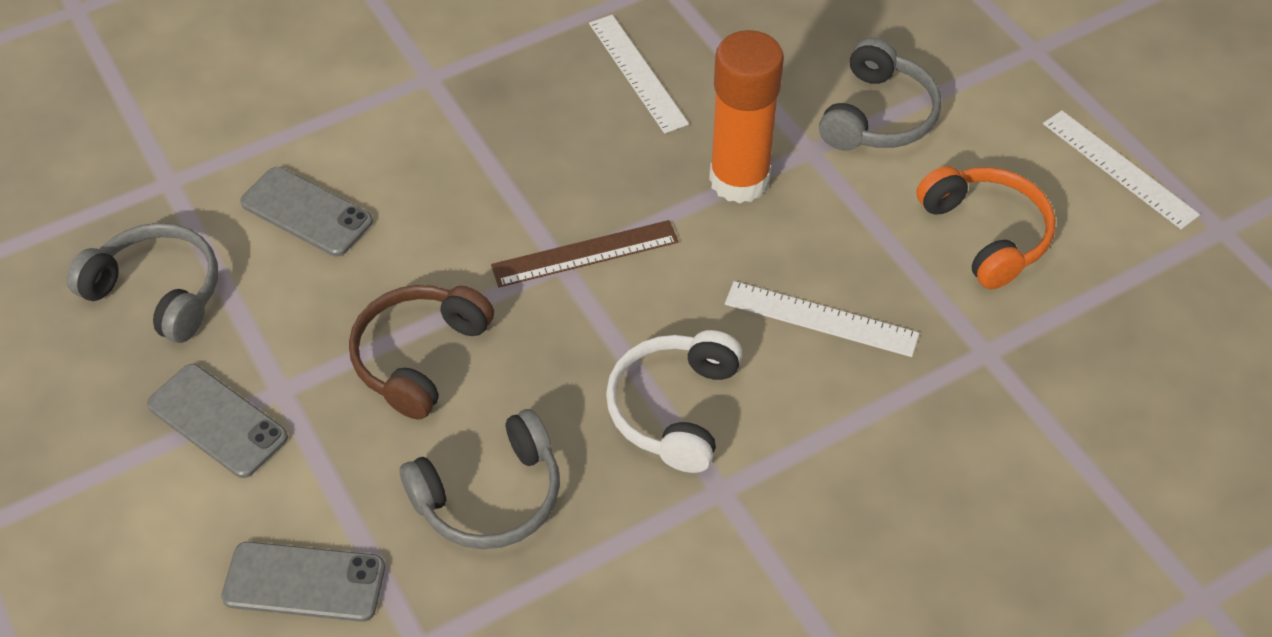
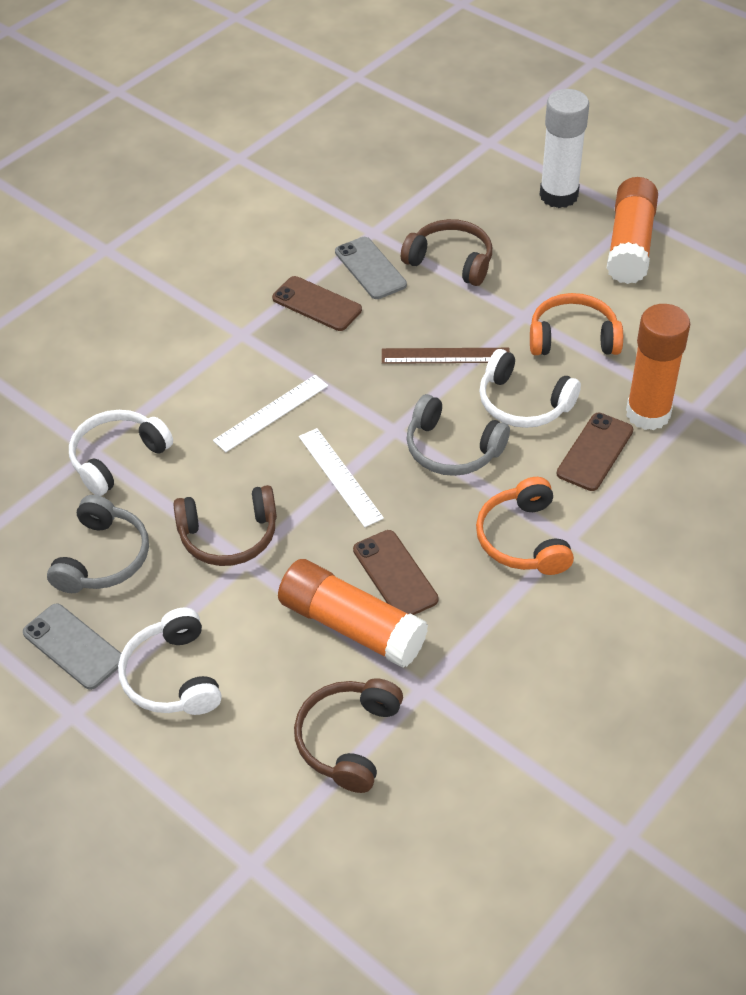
brown headphones: [349,285,494,419] = 1 -> [173,485,277,566] [294,678,403,793] [401,219,492,286] = 3
brown phone: none = 0 -> [272,276,362,331] [353,530,439,615] [557,413,633,491] = 3
grey headphones: [66,223,218,343] [399,409,560,549] [819,37,942,150] = 3 -> [47,495,149,593] [406,394,510,476] = 2
grey phone: [147,364,288,478] [221,542,385,622] [240,167,373,256] = 3 -> [23,603,121,690] [335,237,407,299] = 2
orange glue stick: [709,30,784,203] = 1 -> [278,559,428,668] [607,177,658,284] [626,304,690,430] = 3
orange headphones: [916,166,1056,289] = 1 -> [476,477,574,575] [530,293,623,355] = 2
white glue stick: none = 0 -> [540,89,589,208] = 1
white headphones: [606,330,742,473] = 1 -> [69,410,173,496] [118,608,222,715] [479,349,581,428] = 3
white ruler: [589,15,689,134] [725,281,919,357] [1043,110,1200,229] = 3 -> [213,375,328,452] [299,428,384,527] = 2

